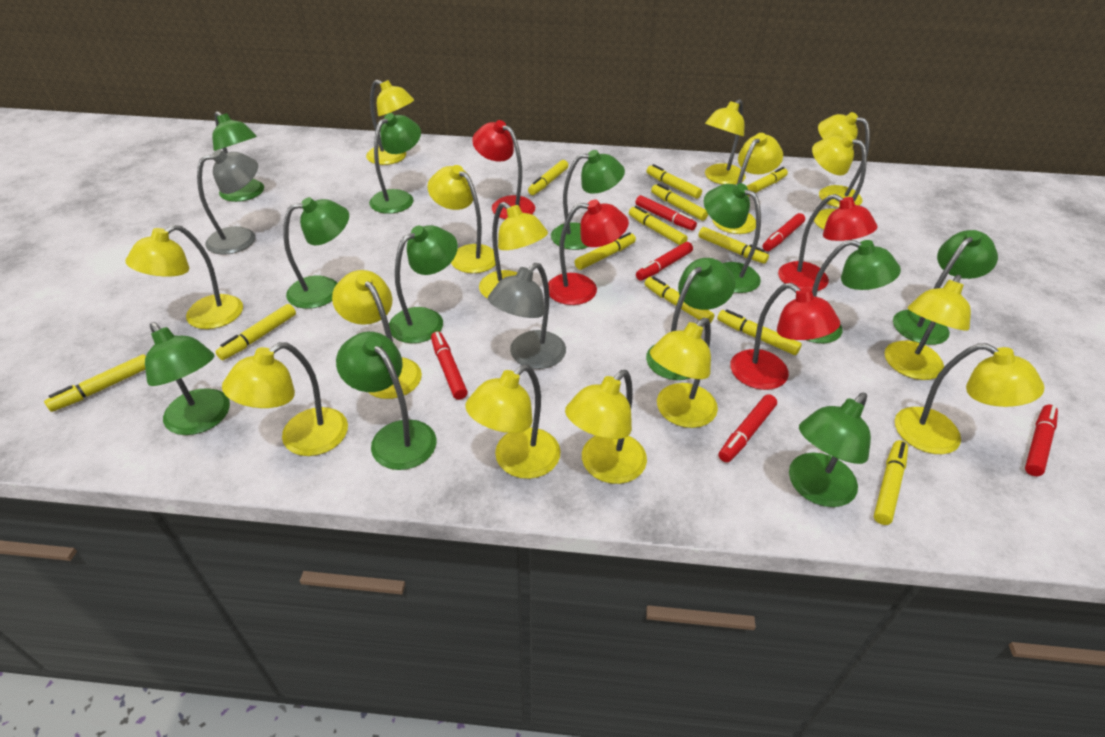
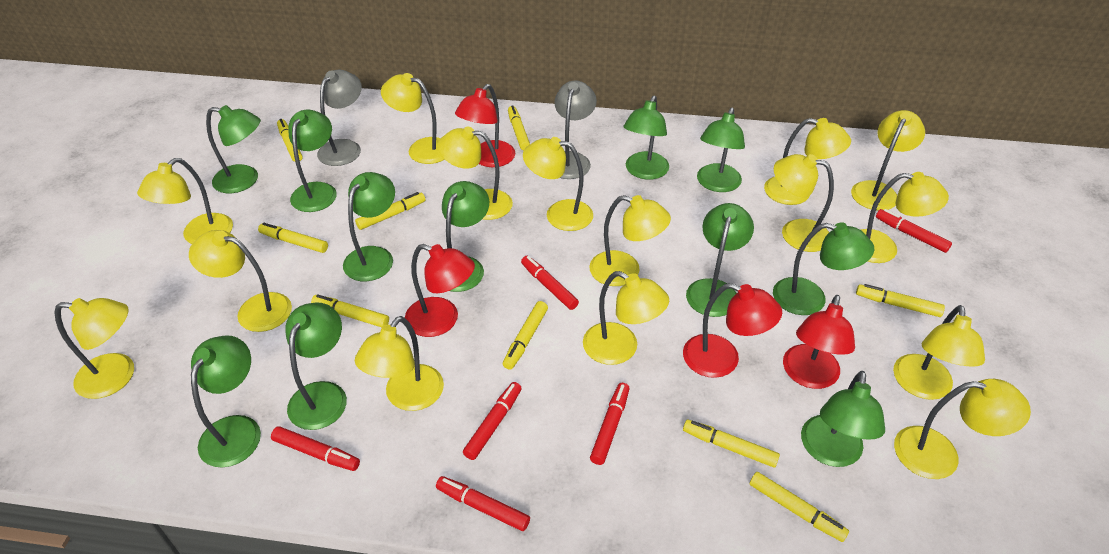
green lamp: [145,322,230,435] [212,111,264,202] [283,197,349,309] [336,332,436,470] [369,113,421,214] [389,225,458,343] [551,150,625,250] [646,258,735,380] [704,183,761,293] [789,393,871,507] [807,240,901,343] [893,230,998,345] = 12 -> [191,335,261,467] [206,105,261,193] [285,303,347,430] [288,110,337,212] [343,172,395,281] [442,181,489,292] [623,96,669,180] [686,203,754,317] [697,108,745,192] [773,222,874,315] [801,371,885,467] = 11
yellow marker: [44,354,146,412] [216,304,296,360] [528,160,568,195] [575,232,636,270] [629,206,688,245] [645,276,715,323] [647,164,702,199] [651,183,708,221] [698,227,769,264] [717,309,802,355] [747,167,788,197] [874,440,908,525] = 12 -> [258,223,328,253] [277,119,303,162] [311,294,389,327] [355,192,425,230] [503,301,548,370] [508,106,530,150] [683,420,780,468] [750,472,849,542] [856,284,945,317] = 9

